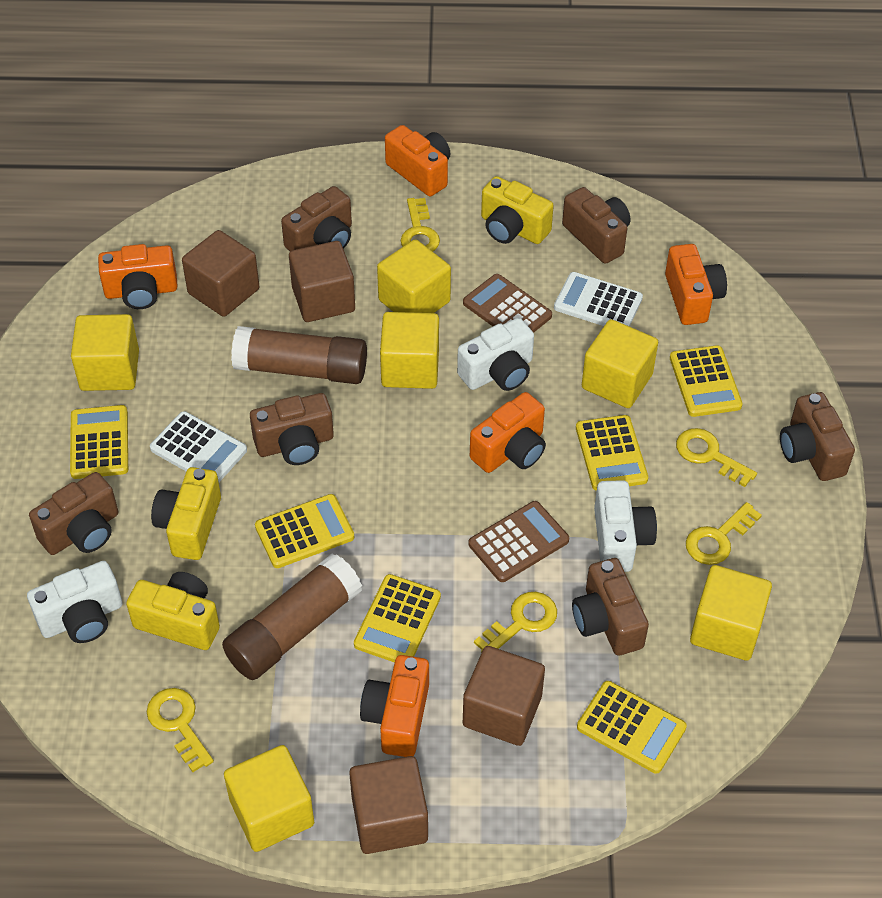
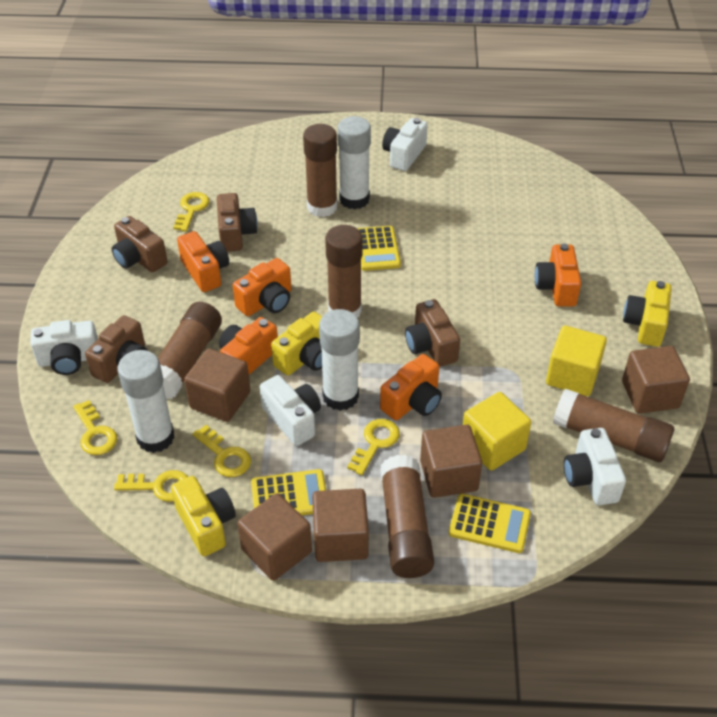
brown calculator: [463,274,552,333] [469,501,569,582] = 2 -> none = 0
brown camera: [29,472,118,555] [250,393,334,465] [281,186,352,251] [562,187,630,264] [572,558,649,655] [780,392,855,481] = 6 -> [85,315,148,383] [112,216,167,272] [217,193,258,252] [405,299,460,367] = 4
brown cube: [182,230,259,317] [289,241,355,322] [349,756,428,854] [463,646,545,746] = 4 -> [184,348,250,422] [237,493,312,581] [312,489,369,562] [420,425,482,498] [622,346,690,414] = 5
brown glue stick: [222,554,362,680] [231,326,367,384] = 2 -> [158,302,222,399] [303,124,338,217] [325,225,363,318] [380,455,434,578] [553,389,674,462] = 5
white calculator: [150,411,247,482] [554,272,643,327] = 2 -> none = 0
white camera: [27,561,123,643] [457,318,534,391] [594,480,657,572] = 3 -> [30,320,98,375] [260,375,321,446] [382,118,428,171] [564,428,626,505] = 4
white glue stick: none = 0 -> [118,350,175,453] [319,309,360,411] [338,116,371,209] = 3
yellow calculator: [70,405,128,479] [255,494,354,568] [354,574,441,663] [576,415,648,491] [577,681,687,774] [670,345,743,417] = 6 -> [251,469,326,515] [357,226,401,271] [449,493,531,553] = 3
yellow cube: [71,314,139,391] [224,745,314,852] [377,239,451,313] [380,312,439,389] [582,319,658,408] [690,565,772,661] = 6 -> [463,392,531,471] [546,325,607,396] = 2

